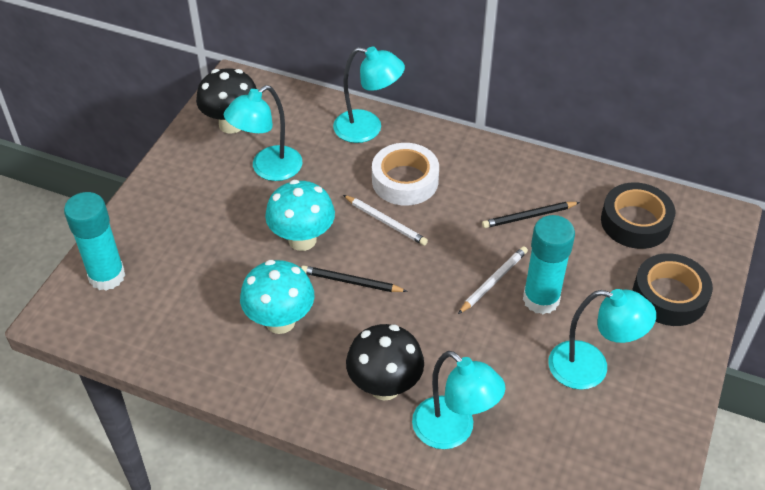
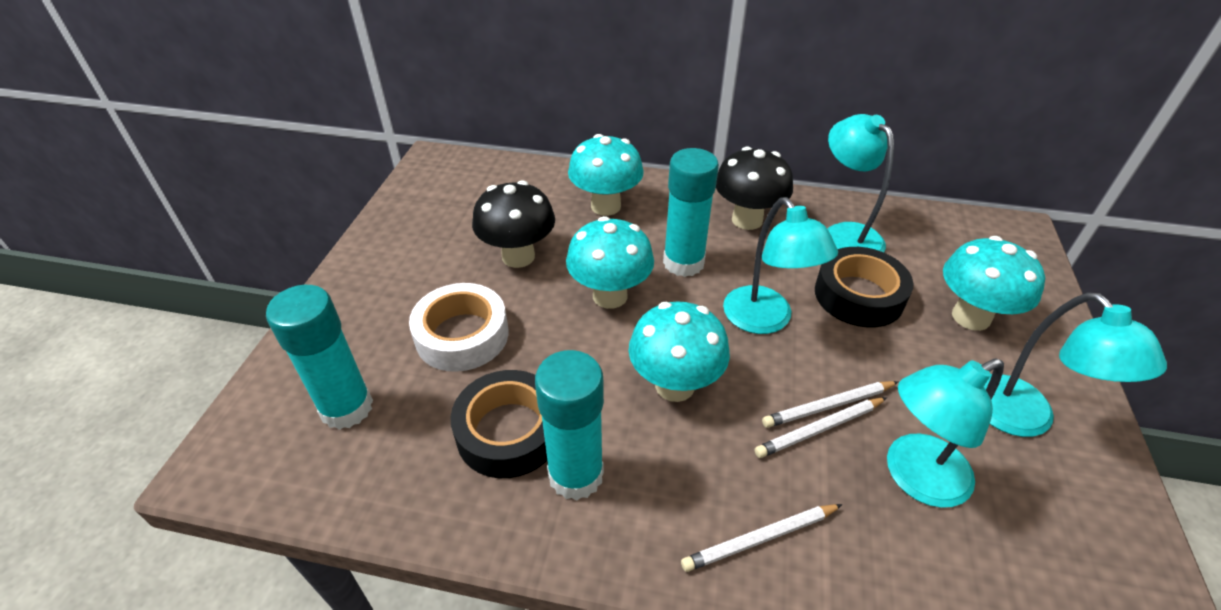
black pencil: [301,266,408,292] [482,202,580,228] = 2 -> none = 0
turquoise glue stick: [64,192,125,291] [523,215,575,314] = 2 -> [266,285,373,430] [535,350,604,500] [663,148,719,277] = 3
turquoise mushroom: [240,260,315,334] [265,180,335,251] = 2 -> [566,216,654,309] [568,134,644,216] [628,301,730,402] [943,236,1045,331] = 4
white pencil: [343,195,428,246] [458,246,528,314] = 2 -> [681,504,843,572] [754,397,887,458] [762,381,898,428] = 3

